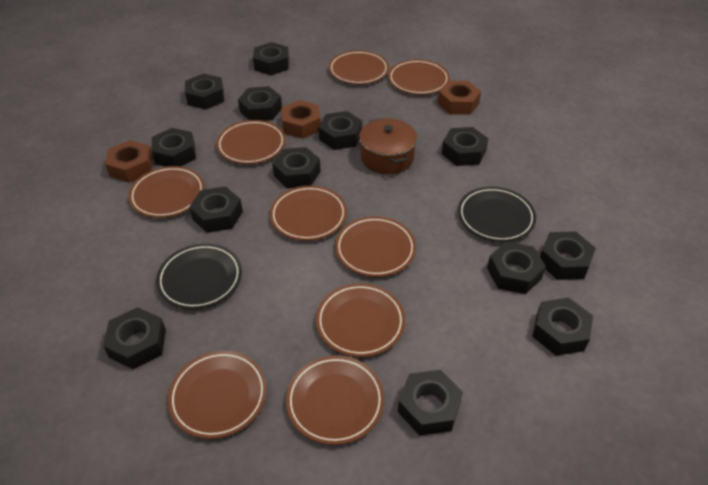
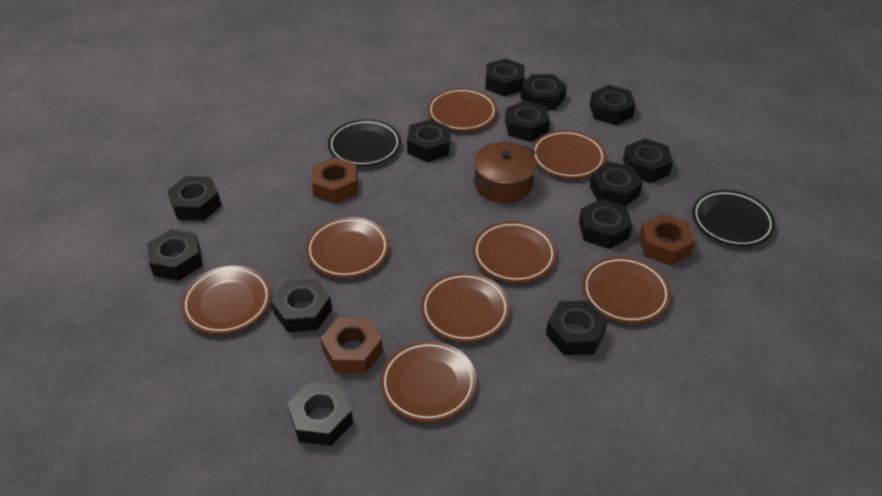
brown plate: [128,166,205,218] [168,351,267,439] [216,120,286,164] [270,185,347,241] [286,355,385,445] [316,283,405,357] [329,50,389,84] [335,216,416,277] [388,59,450,95] = 9 -> [181,266,271,334] [306,217,389,278] [380,341,476,422] [421,273,510,342] [427,88,497,131] [473,221,556,283] [532,130,606,178] [582,256,671,323] = 8

